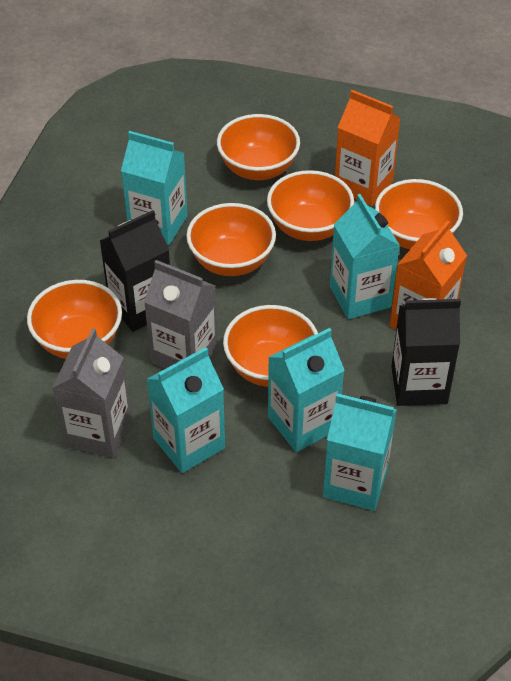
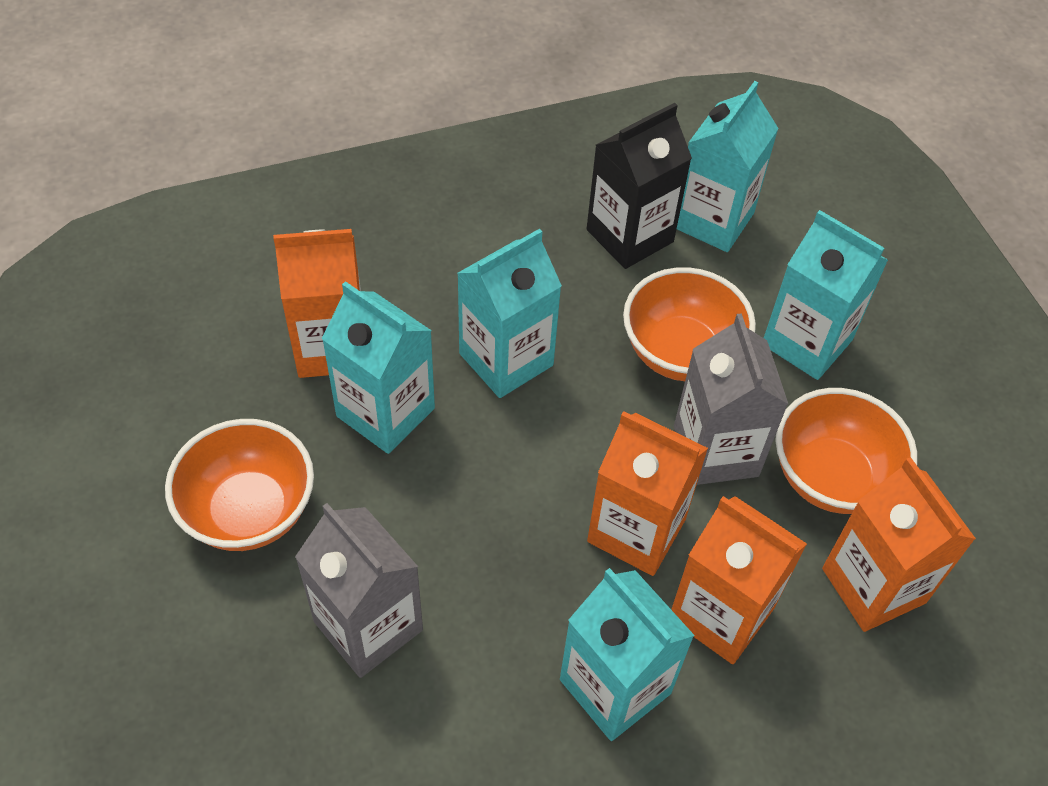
black carton: [100,210,170,332] [391,298,461,406] = 2 -> [587,103,692,269] = 1
orange bowl: [27,280,122,359] [186,203,276,276] [217,114,300,180] [223,305,318,387] [267,170,354,241] [375,179,463,249] = 6 -> [165,419,314,551] [623,267,756,381] [775,388,917,514] = 3
orange carton: [335,90,401,206] [390,220,467,329] = 2 -> [273,229,361,378] [587,411,708,576] [671,496,807,664] [822,457,976,632] = 4

